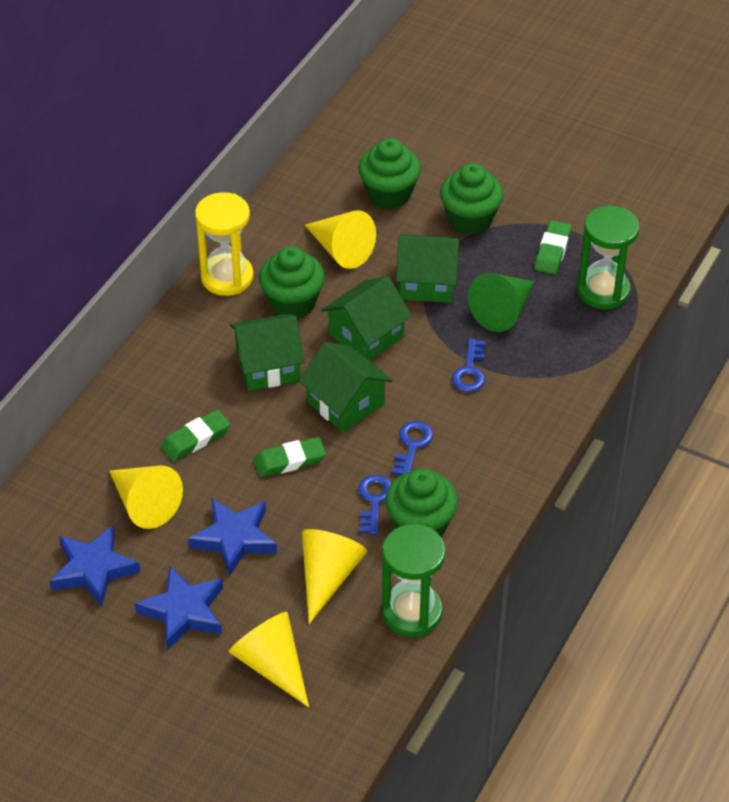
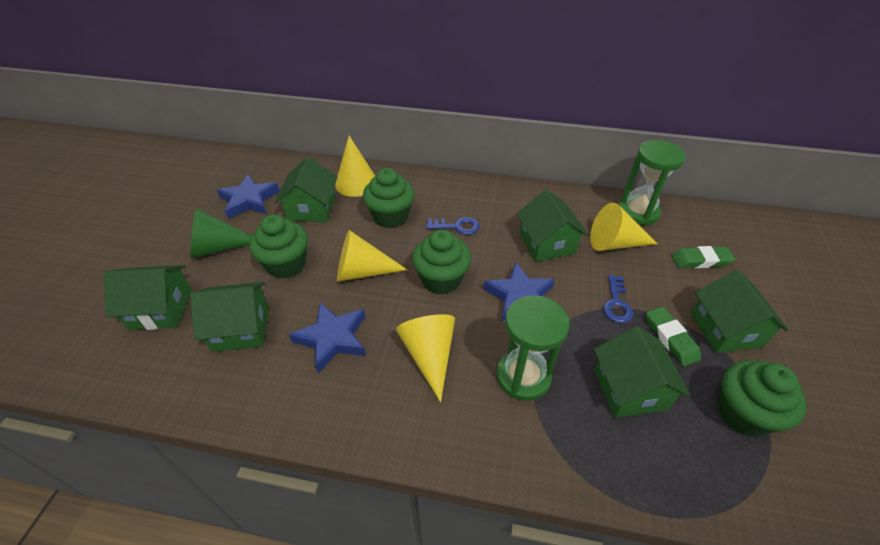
blue key: [358,475,392,535] [391,421,433,475] [452,339,485,392] = 3 -> [426,217,480,235] [603,275,633,323] = 2
green eraser: [161,410,230,461] [253,437,326,477] [534,220,572,274] = 3 -> [646,307,701,367] [672,246,735,268] = 2
green house: [230,313,305,391] [299,342,393,432] [321,276,412,361] [396,234,460,303] = 4 -> [104,265,192,330] [190,282,269,352] [275,157,337,222] [517,189,588,262] [594,326,691,418] [691,270,789,353] = 6
yellow hourglass: [195,192,254,296] = 1 -> none = 0

